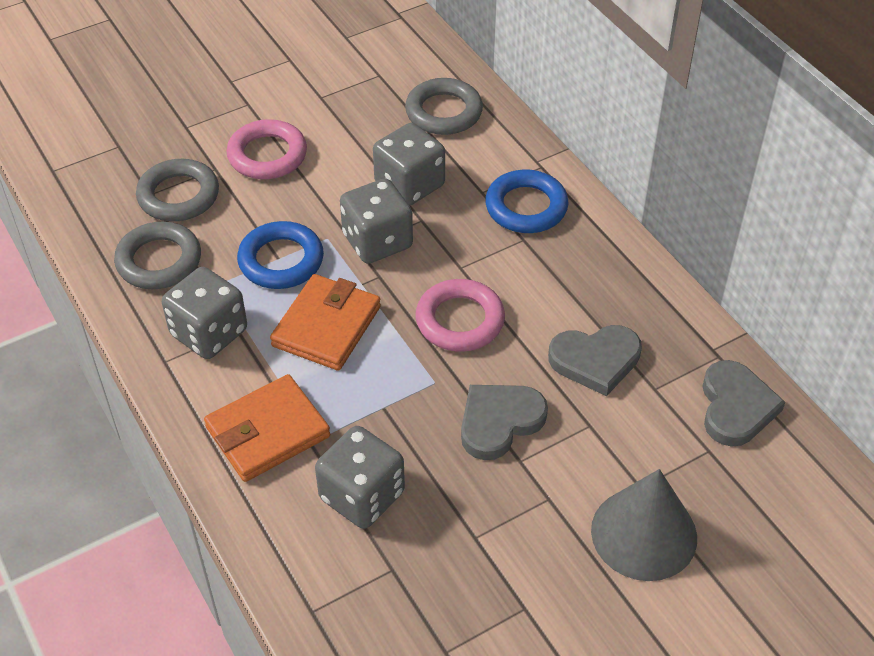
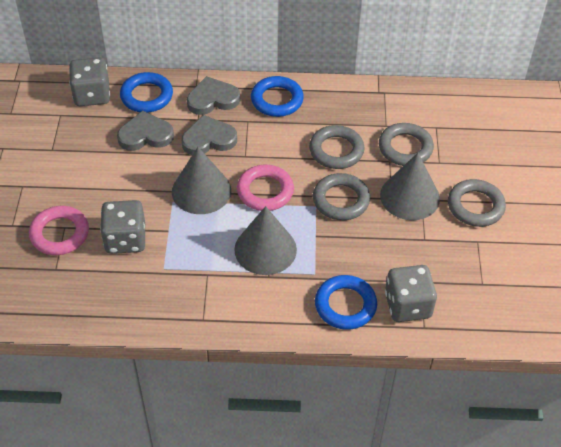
blue ring: [237,221,324,289] [485,170,568,233] = 2 -> [120,72,173,113] [251,76,304,117] [315,275,377,330] = 3
grey cone: [591,469,697,581] = 1 -> [172,147,231,214] [234,206,297,275] [380,153,440,220] = 3
grey dice: [162,267,247,359] [315,426,405,529] [340,178,413,264] [373,123,445,206] = 4 -> [69,57,110,106] [100,200,145,254] [385,265,437,322] = 3
grey ring: [114,221,201,289] [136,159,219,222] [405,78,483,135] = 3 -> [309,125,364,169] [313,173,370,220] [379,123,434,166] [448,179,506,227] = 4
orange wallet: [204,374,330,482] [270,274,381,371] = 2 -> none = 0

